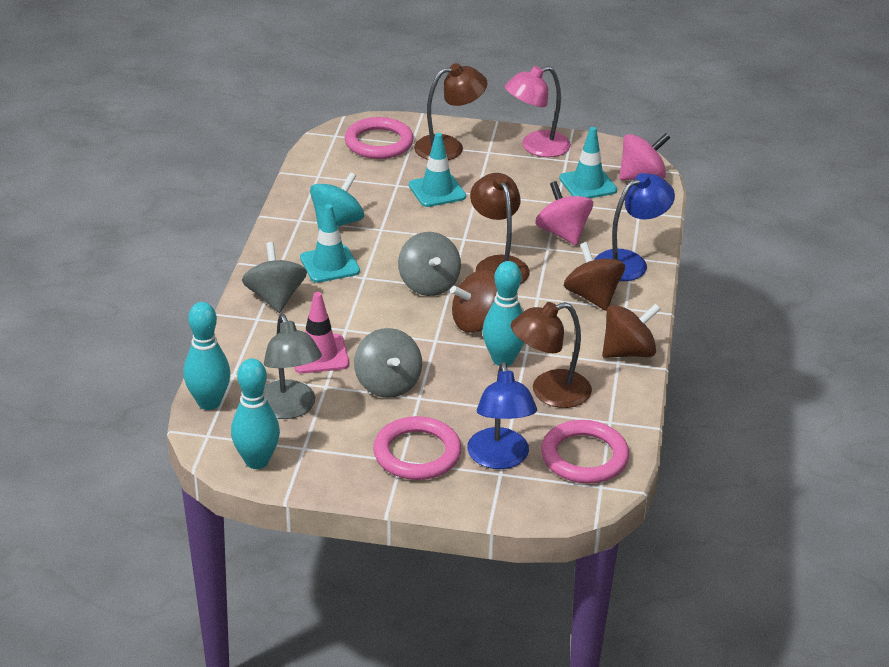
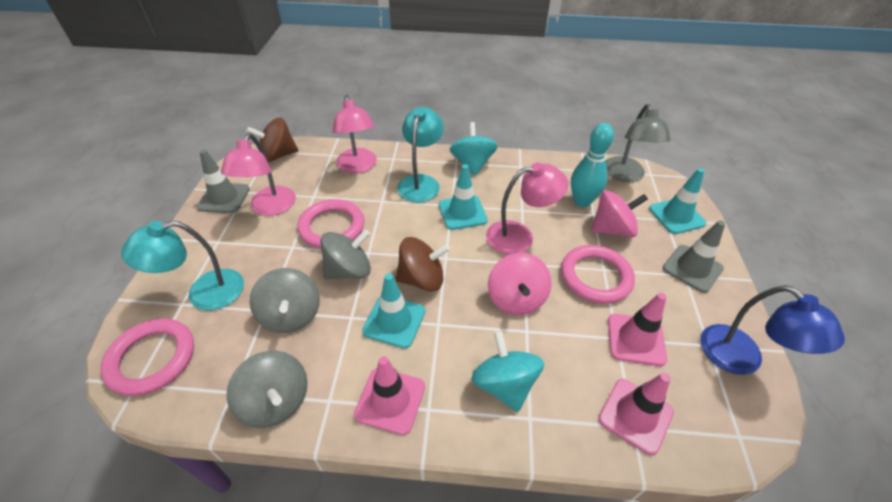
blue lamp: [467,362,537,469] [594,173,675,281] = 2 -> [701,285,845,375] = 1
brown lamp: [414,63,487,160] [470,173,530,284] [511,302,592,408] = 3 -> none = 0
brown spinning top: [450,270,497,333] [564,242,625,311] [602,303,661,358] = 3 -> [246,118,299,162] [396,237,450,292] = 2
grey traffic cone: none = 0 -> [197,150,250,213] [662,220,725,293] = 2
pink lamp: [505,66,571,157] = 1 -> [221,133,296,216] [333,95,377,173] [486,162,569,255] = 3
pink traffic cone: [294,292,349,374] = 1 -> [354,356,425,435] [598,373,674,455] [608,293,667,366] = 3
turquoise bowling pin: [183,302,230,410] [231,358,280,469] [482,261,524,366] = 3 -> [571,123,614,207] = 1
turquoise lamp: none = 0 -> [121,221,244,310] [397,107,444,203] = 2
turquoise spinning top: [310,172,364,229] = 1 -> [450,122,498,176] [472,331,544,412] = 2

